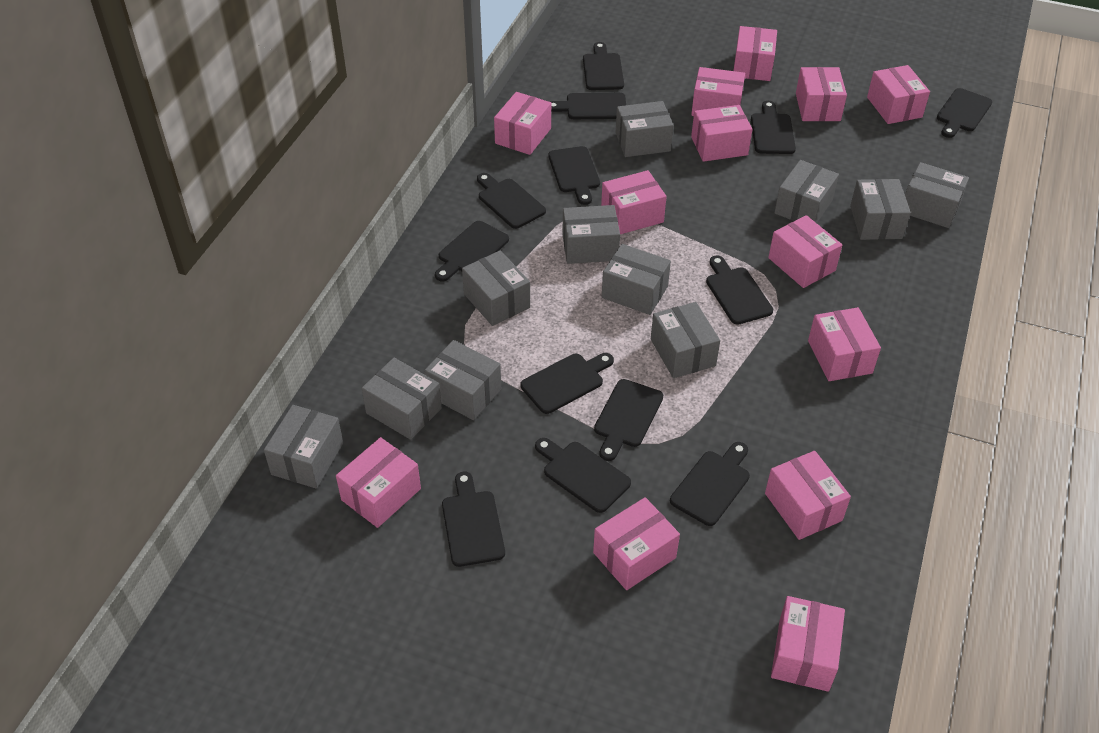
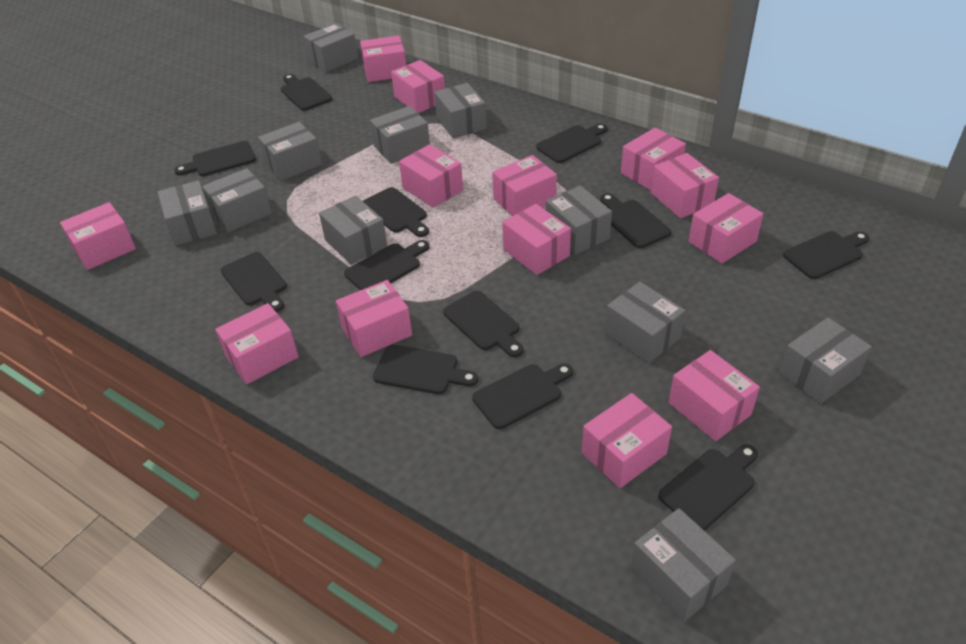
black cutting board: [435,221,509,282] [442,472,505,567] [477,173,546,229] [521,353,614,414] [535,438,631,513] [548,146,600,205] [550,93,626,119] [583,42,624,90] [594,379,663,461] [670,442,750,526] [706,255,773,325] [751,101,796,154] [937,88,992,138] = 13 -> [174,141,256,176] [220,252,287,312] [281,74,332,111] [344,240,429,290] [363,187,429,237] [373,344,478,394] [443,291,523,357] [472,363,573,429] [536,123,607,163] [600,193,671,248] [658,444,758,531] [783,231,869,279] = 12

